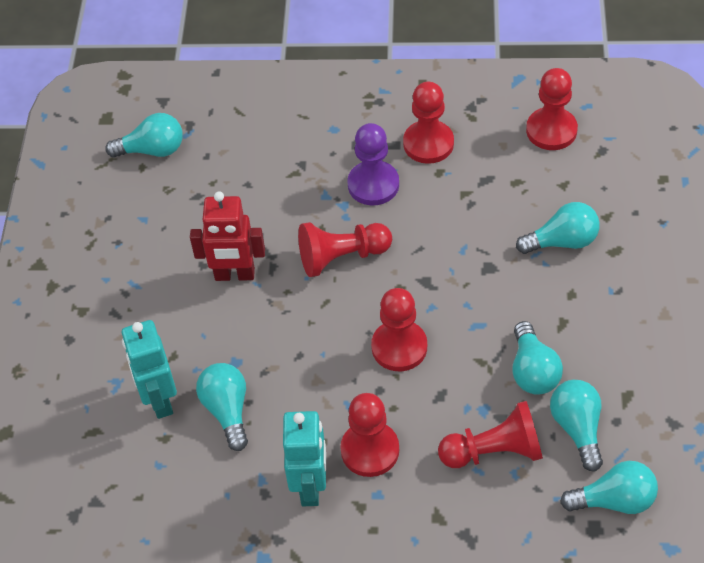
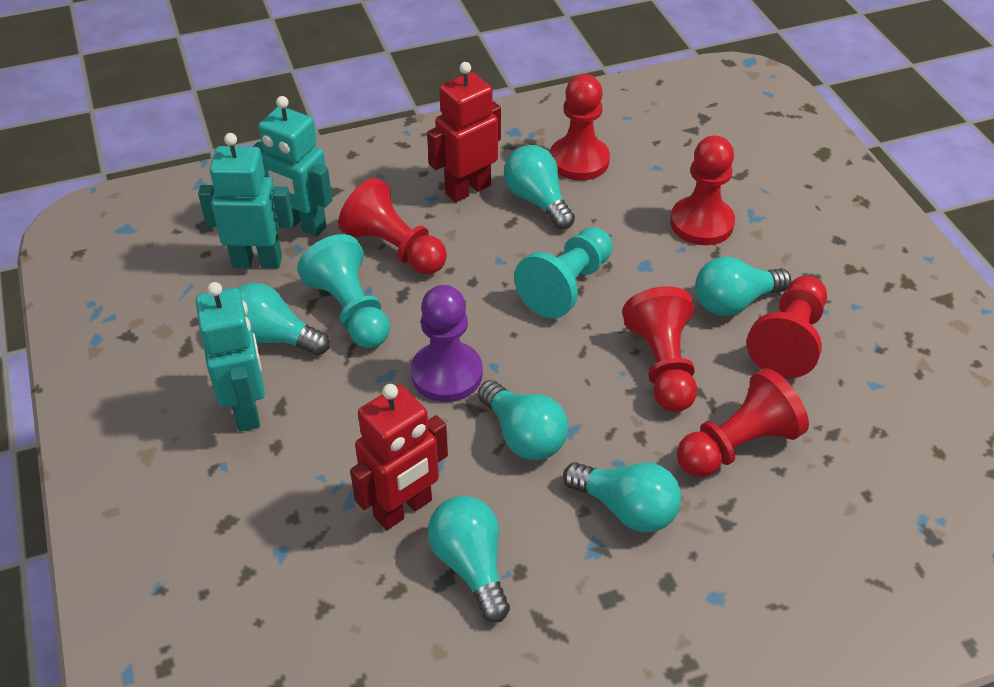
red robot: [190,191,265,281] = 1 -> [350,384,448,530] [427,62,501,203] = 2
turquoise pawn: none = 0 -> [297,234,390,348] [514,227,612,319] = 2
turquoise robot: [122,320,177,419] [283,411,326,506] = 2 -> [196,282,265,432] [198,133,294,268] [253,96,332,237] = 3

